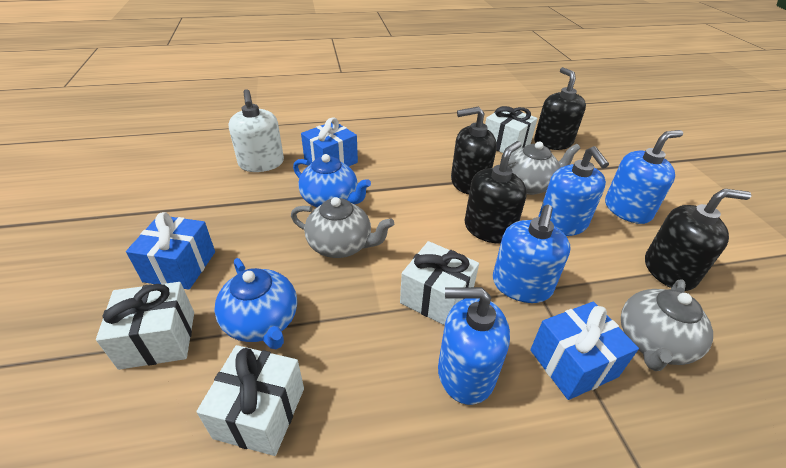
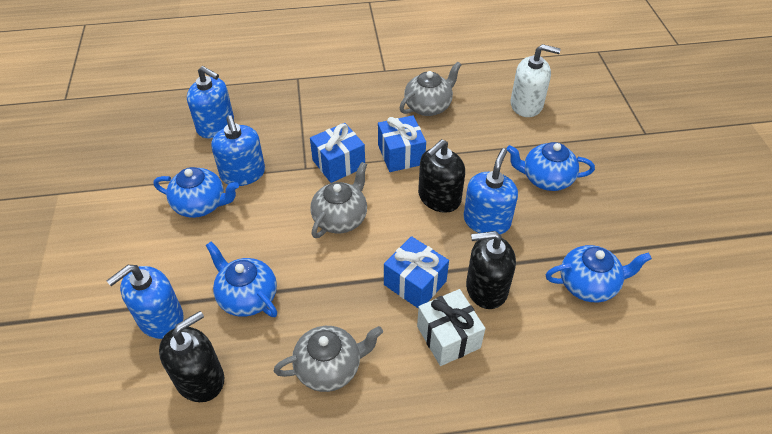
black soap dispenser: [451,107,497,194] [464,141,527,244] [534,67,586,150] [645,189,752,291] = 4 -> [159,311,224,402] [418,139,465,213] [466,231,516,309] = 3
blue teapot: [214,258,297,349] [293,154,371,207] = 2 -> [154,167,239,218] [206,242,277,317] [506,142,595,191] [546,245,652,302] = 4
white gift: [96,282,194,370] [196,345,304,456] [400,241,479,325] [485,106,537,154] = 4 -> [417,289,485,366] = 1

